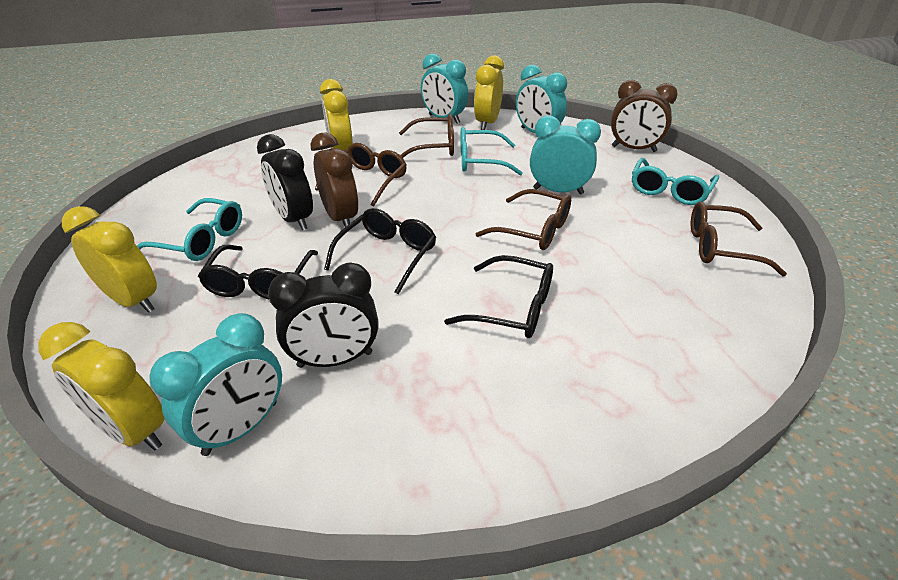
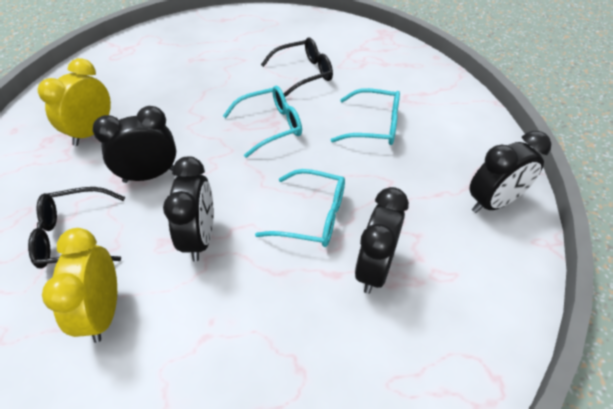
black clock: [257,134,313,230] [268,262,379,368] = 2 -> [93,106,176,183] [163,156,213,261] [355,187,409,294] [469,131,551,213] = 4
black glasses: [198,245,318,300] [324,208,436,294] [444,255,553,338] = 3 -> [28,187,125,269] [261,37,333,97] = 2
brown clock: [310,132,358,227] [611,80,678,152] = 2 -> none = 0
brown glasses: [315,143,407,207] [399,114,454,158] [476,189,571,250] [690,201,787,277] = 4 -> none = 0
turquoise clock: [149,313,282,456] [421,54,468,124] [516,65,567,133] [530,116,601,194] = 4 -> none = 0
yellow clock: [38,322,165,451] [62,206,157,313] [320,79,353,151] [474,55,504,130] = 4 -> [38,58,111,146] [42,228,117,343] = 2

